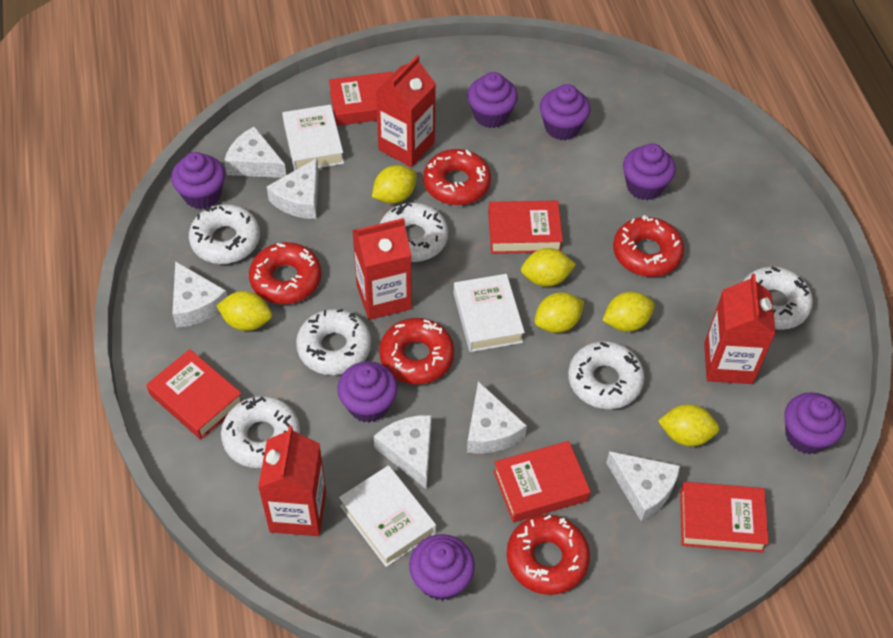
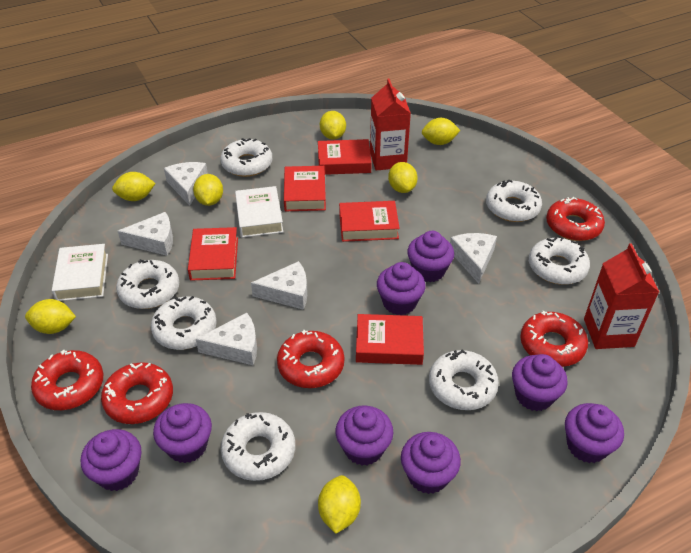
purple cupcake: [171,152,225,209] [337,361,398,423] [409,534,475,601] [467,72,518,128] [540,84,590,140] [623,143,676,200] [784,392,846,454] = 7 -> [81,429,142,491] [153,403,212,463] [335,406,393,465] [377,262,425,315] [401,432,461,494] [407,231,454,282] [512,354,568,411] [565,403,624,463] = 8
red carton: [258,426,326,536] [352,218,412,320] [376,55,436,167] [704,274,776,384] = 4 -> [370,78,411,171] [584,243,659,349] = 2
white book: [282,104,344,171] [339,465,436,567] [454,274,525,352] = 3 -> [52,244,108,301] [235,186,283,238] = 2
white cheese: [172,261,228,328] [224,126,286,178] [267,158,319,219] [374,415,431,489] [467,381,527,454] [606,451,680,522] = 6 -> [118,212,173,256] [164,162,208,206] [196,313,257,365] [251,261,307,310] [450,233,497,283] = 5
white donut: [189,204,260,264] [221,396,300,468] [296,309,371,375] [380,202,448,262] [568,341,645,409] [743,266,813,330] = 6 -> [116,259,179,309] [151,296,217,350] [220,138,272,177] [221,412,295,481] [429,350,499,410] [486,179,542,222] [529,237,590,285] = 7
yellow lemon: [216,291,272,331] [372,165,417,204] [521,248,576,287] [534,292,584,333] [602,292,655,332] [658,404,719,446] = 6 -> [25,299,76,334] [112,172,156,201] [193,174,223,206] [318,475,361,534] [320,111,346,140] [388,162,418,193] [422,118,460,145] = 7

